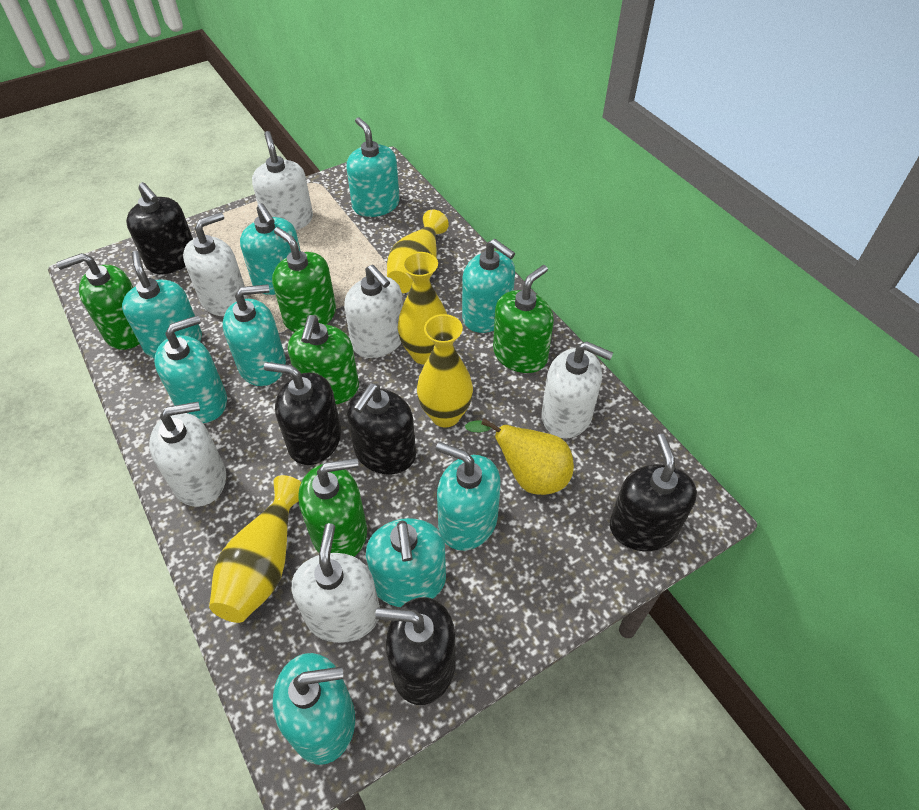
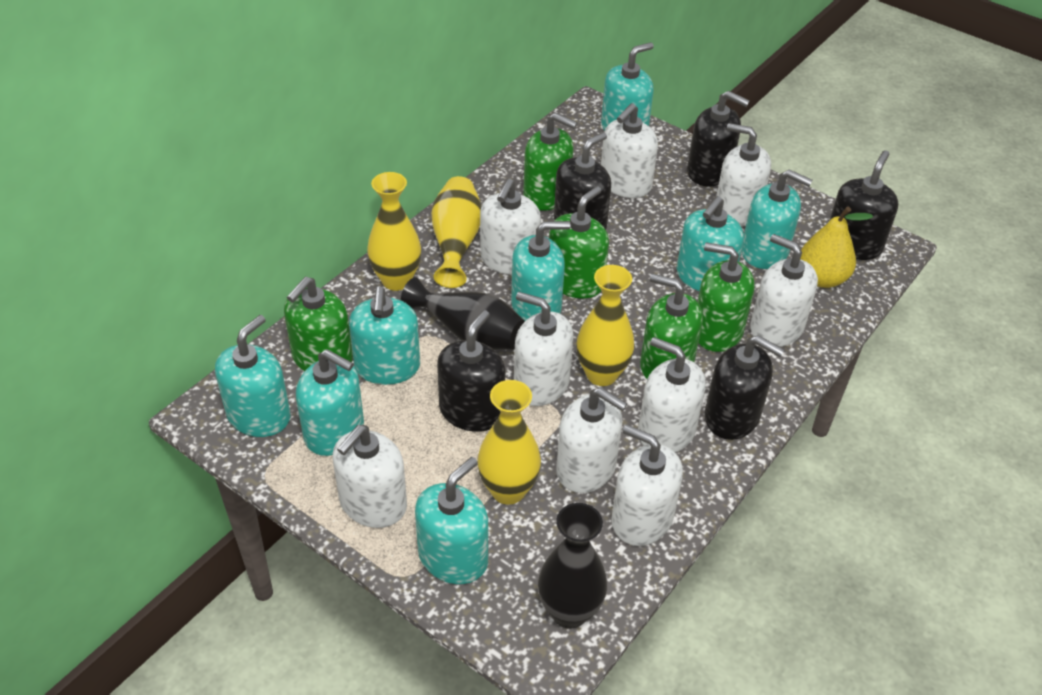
black vase: none = 0 -> [401,278,525,350] [538,503,607,629] = 2
turquoise soap dispenser: [122,251,202,359] [154,315,227,423] [223,284,286,386] [240,203,301,295] [273,653,355,765] [347,117,400,217] [366,518,446,607] [436,442,501,551] [462,239,515,333] = 9 -> [215,315,290,437] [296,349,364,456] [349,286,420,385] [415,457,488,584] [511,221,570,321] [601,42,654,130] [677,196,744,291] [742,169,813,269] = 8
white soap dispenser: [149,402,226,507] [183,212,248,317] [252,131,313,230] [292,523,380,643] [344,265,403,358] [541,341,613,438] = 6 -> [333,425,407,528] [480,179,541,275] [514,292,573,406] [556,387,627,493] [601,103,658,198] [611,424,683,546] [638,337,706,453] [716,123,771,227] [750,234,818,347] = 9

